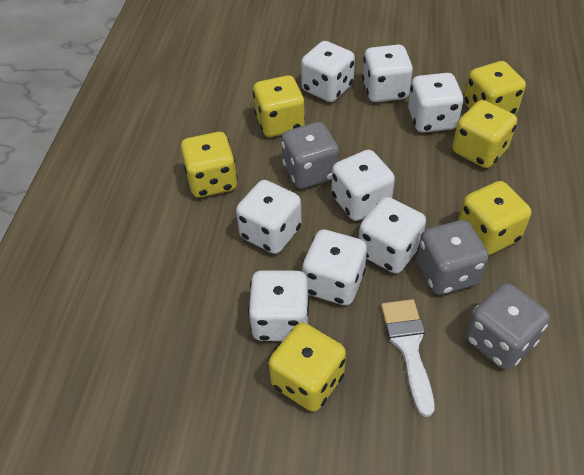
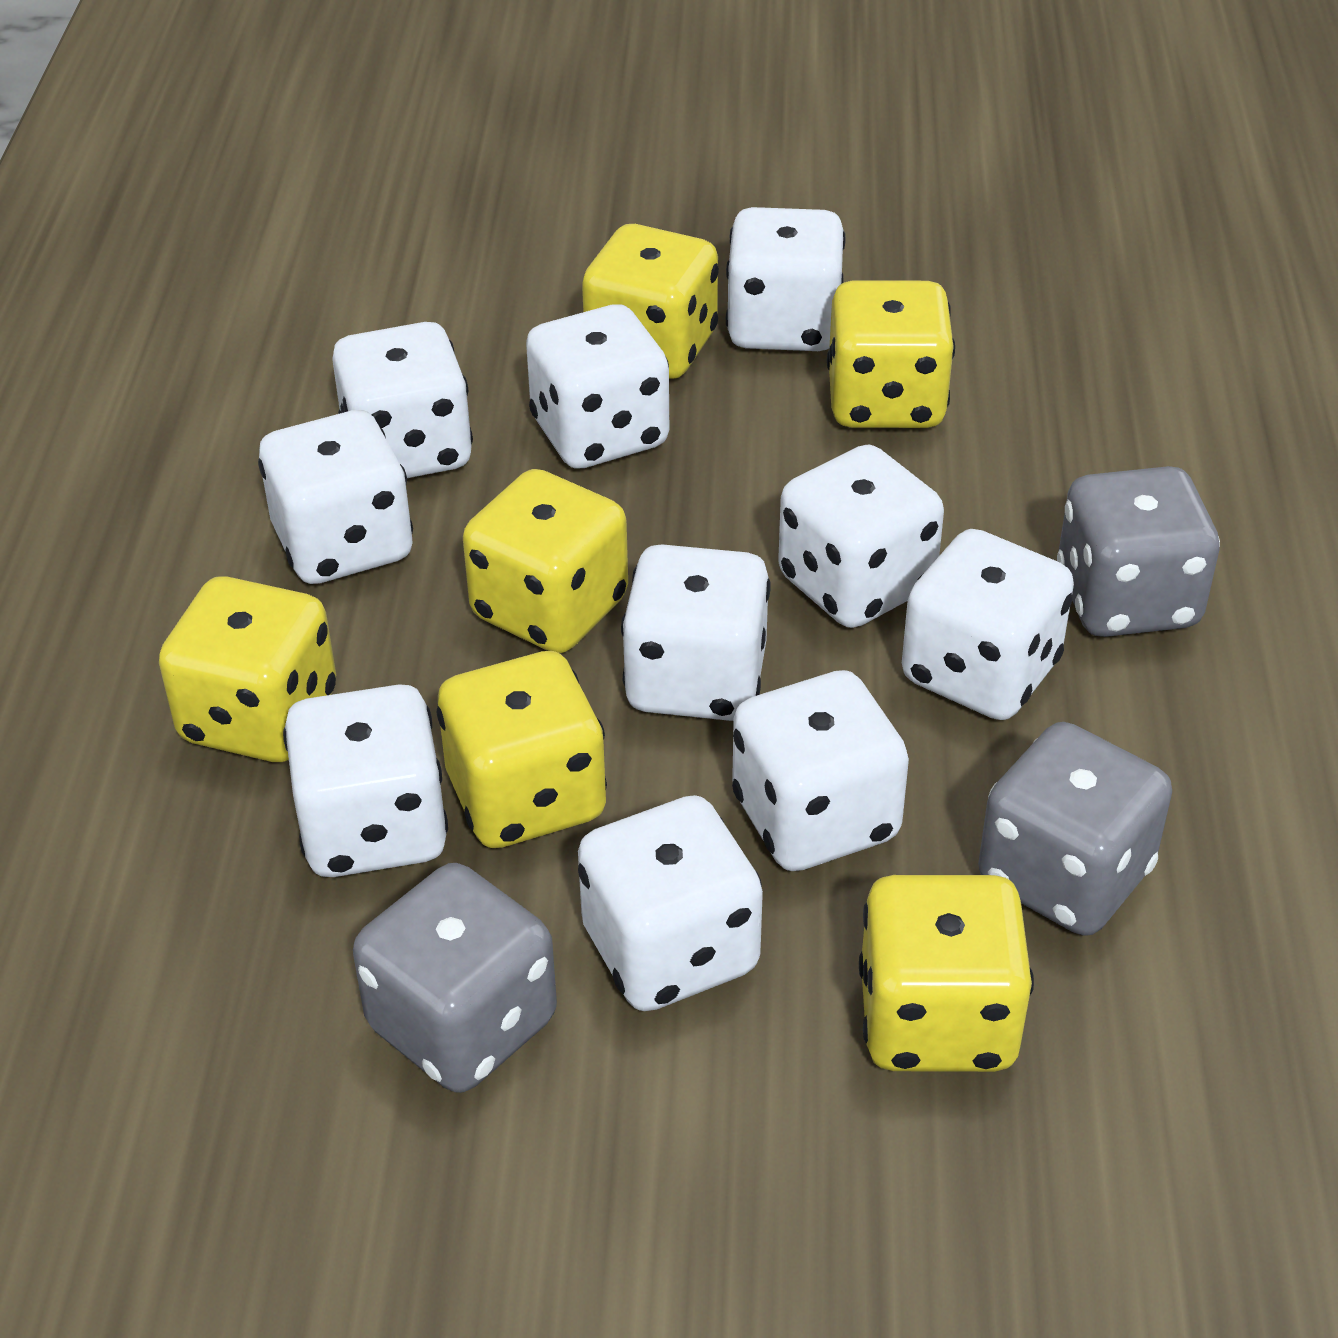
white brush: [381,299,434,417] = 1 -> none = 0
white dice: [236,180,302,254] [248,270,309,341] [301,41,355,102] [302,229,367,305] [331,150,395,221] [359,197,426,273] [362,44,413,102] [408,73,464,133] = 8 -> [258,410,413,584] [283,684,448,877] [332,322,473,478] [526,304,669,469] [578,795,763,1011] [621,544,771,721] [726,207,846,351] [732,670,909,871] [778,445,944,628] [902,529,1074,720] = 10

